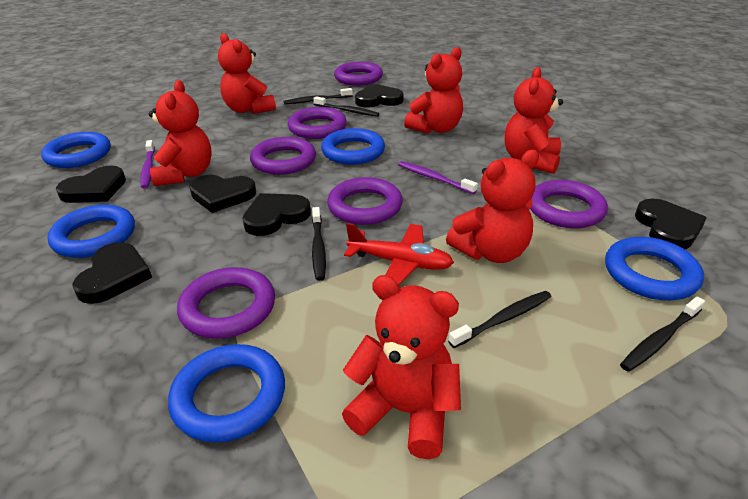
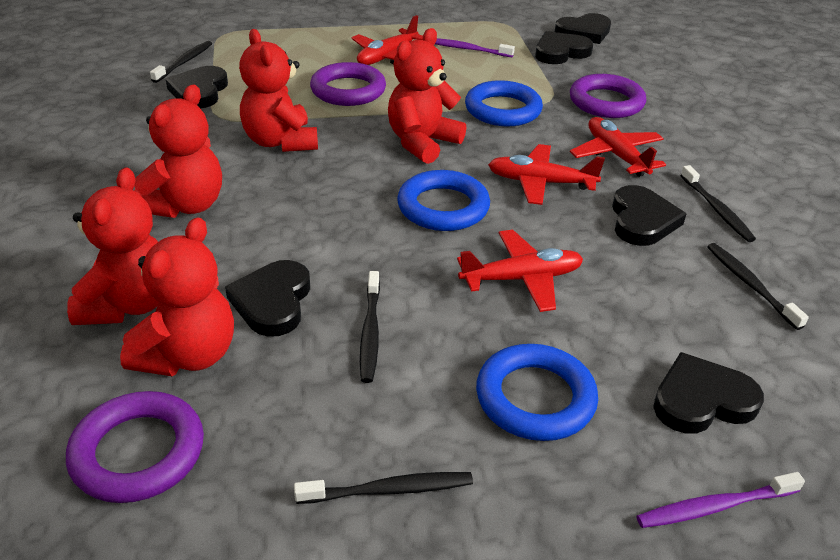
blue ring: [41,132,111,168] [47,204,135,258] [168,344,285,443] [321,128,385,165] [605,237,704,300] = 5 -> [397,170,490,231] [465,80,543,126] [476,344,598,441] = 3
purple ring: [177,267,275,339] [250,137,316,175] [288,107,347,139] [327,177,403,225] [334,62,383,86] [530,180,608,228] = 6 -> [66,391,204,503] [310,62,386,106] [570,74,646,118] = 3
red plane: [344,223,454,285] = 1 -> [352,15,423,65] [457,230,583,312] [488,144,605,205] [570,117,666,177] = 4
red teddy bear: [149,80,212,186] [218,33,276,114] [342,275,461,459] [404,47,463,134] [446,150,539,263] [505,67,563,174] = 6 -> [67,167,159,325] [120,217,234,376] [134,85,222,218] [239,29,318,152] [388,28,466,164] = 5

